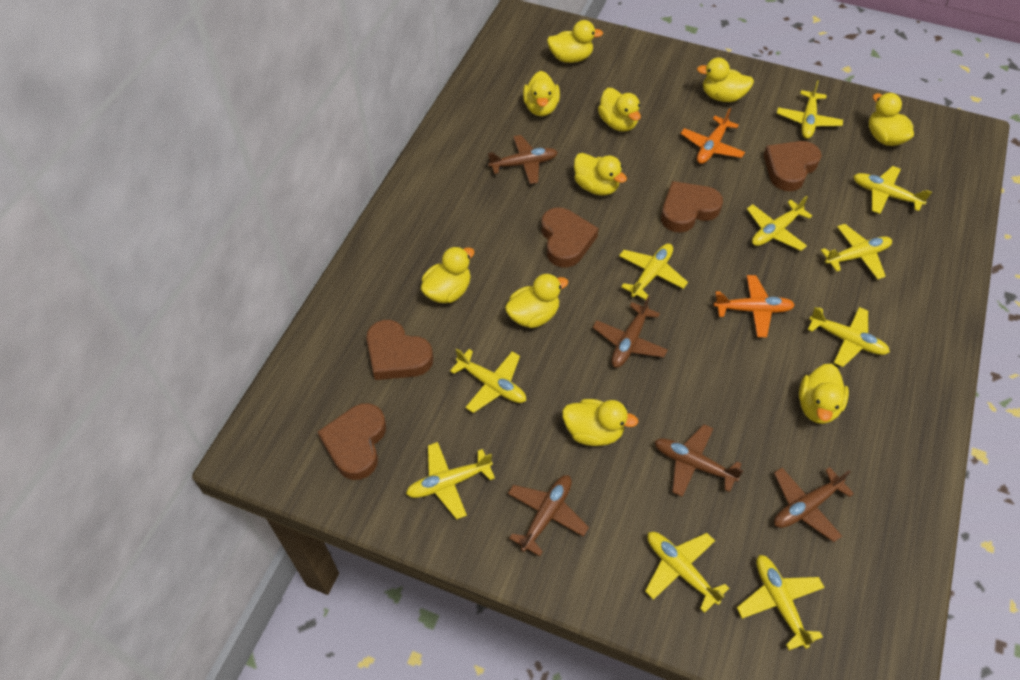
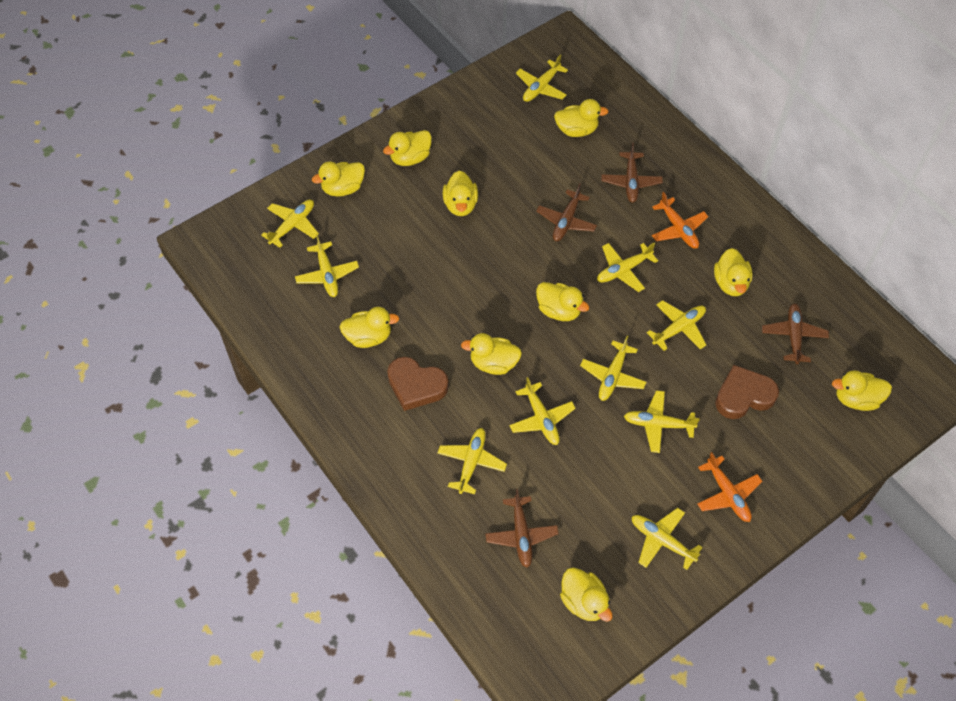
brown heart: [318,403,386,480] [366,320,433,380] [541,207,599,268] [661,181,723,233] [764,141,822,191] = 5 -> [387,357,449,411] [715,365,779,419] = 2
brown plane: [488,135,558,184] [508,475,589,556] [593,296,668,368] [654,424,743,497] [774,467,854,542] = 5 -> [485,489,559,568] [536,183,597,241] [601,142,663,203] [762,303,829,364] = 4

